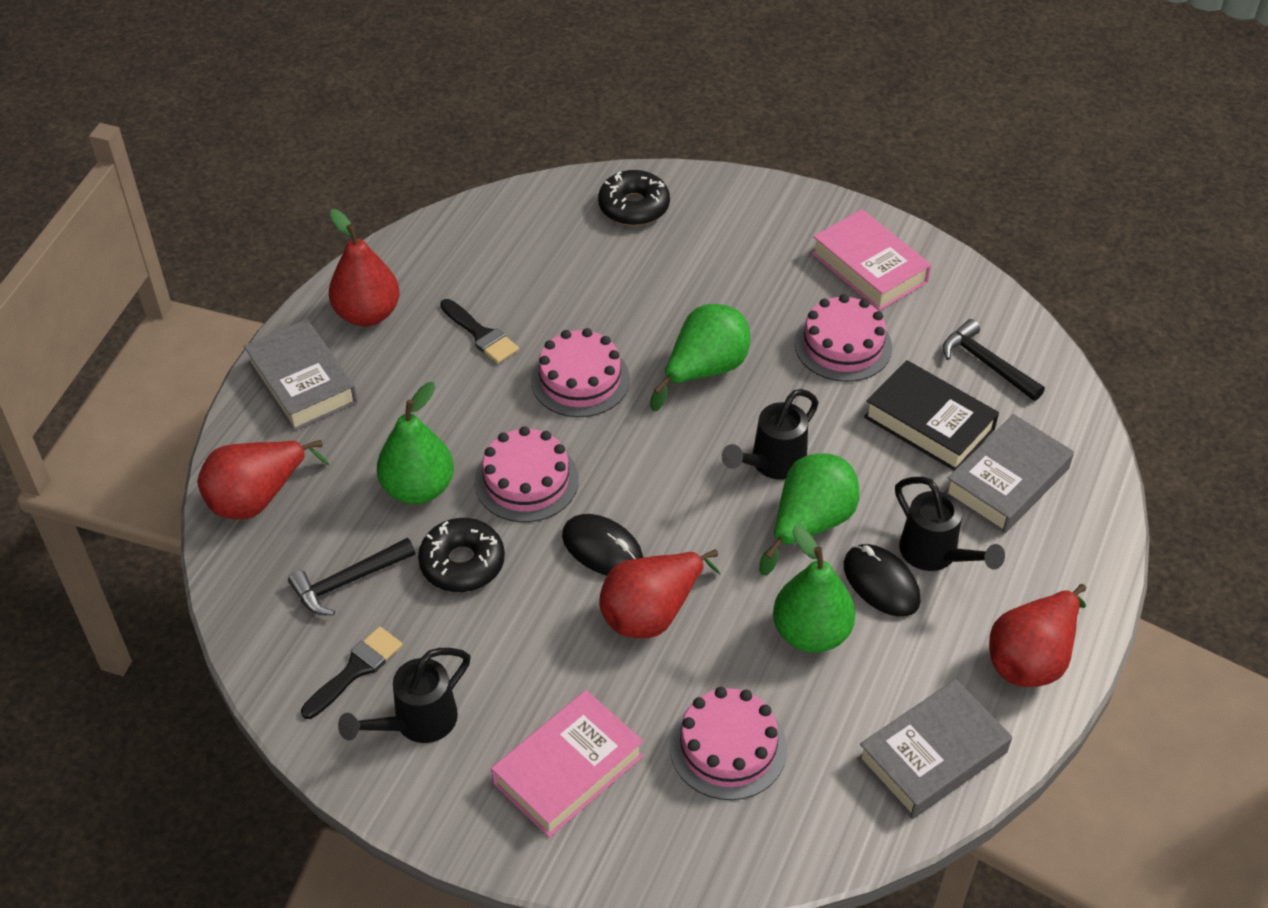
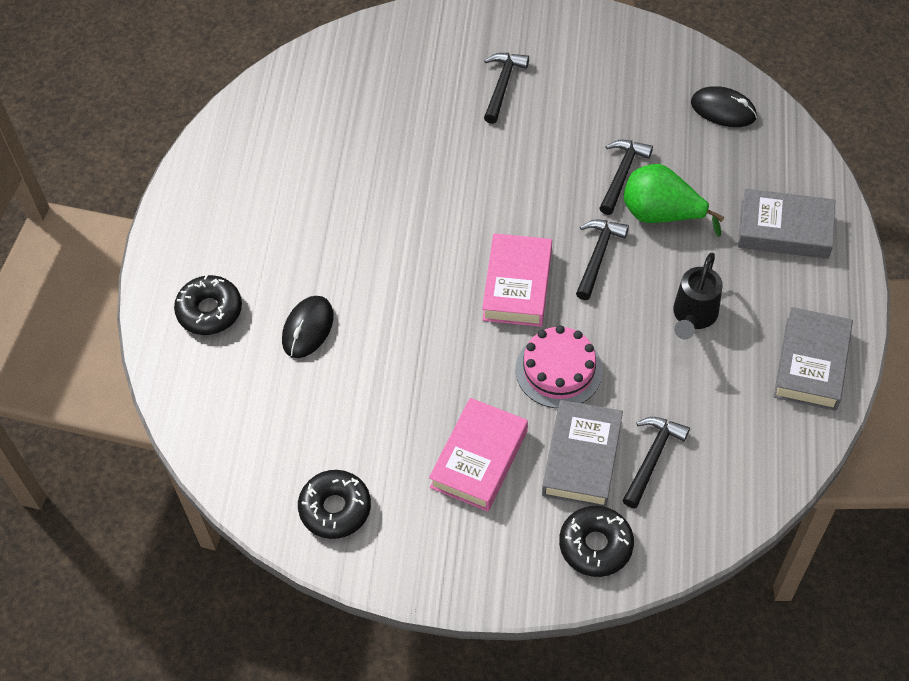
black book: [864,360,999,471] = 1 -> none = 0
black brush: [301,626,402,719] [440,299,519,364] = 2 -> none = 0
black donut: [418,518,505,592] [598,170,670,226] = 2 -> [174,275,242,335] [298,470,371,539] [559,506,634,577] = 3
black hammer: [288,538,415,616] [943,319,1045,401] = 2 -> [484,53,529,124] [576,220,629,300] [599,140,653,215] [622,417,690,508] = 4
black watering can: [338,648,470,743] [722,389,819,480] [895,477,1005,571] = 3 -> [673,253,723,339] = 1
green pear: [377,382,454,504] [650,304,750,411] [759,454,859,575] [773,526,856,653] = 4 -> [624,164,724,237] = 1
pink cake: [474,426,579,522] [531,328,630,417] [670,687,787,800] [794,294,892,382] = 4 -> [516,325,603,408] = 1
red pear: [197,440,329,519] [329,209,400,326] [599,549,721,638] [989,584,1086,687] = 4 -> none = 0

